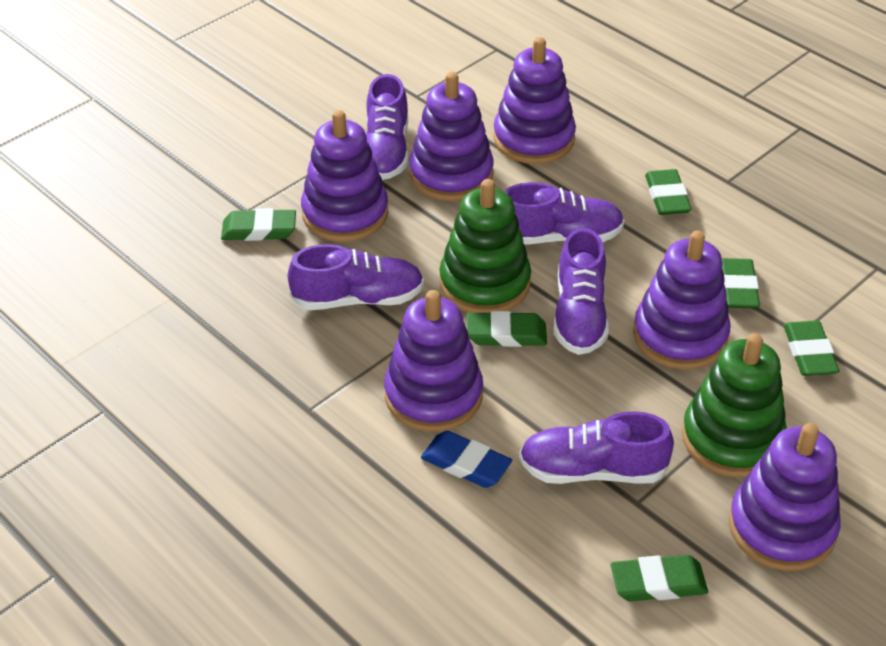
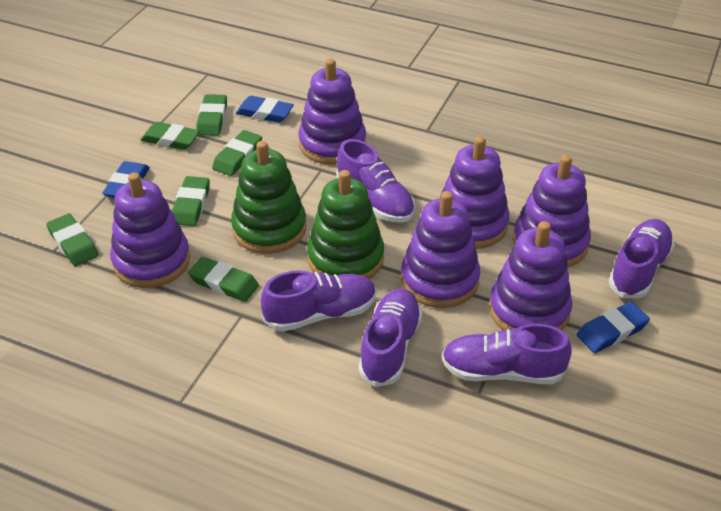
blue eraser: [421,431,512,488] = 1 -> [102,161,150,198] [236,96,294,123] [577,302,650,353] = 3

